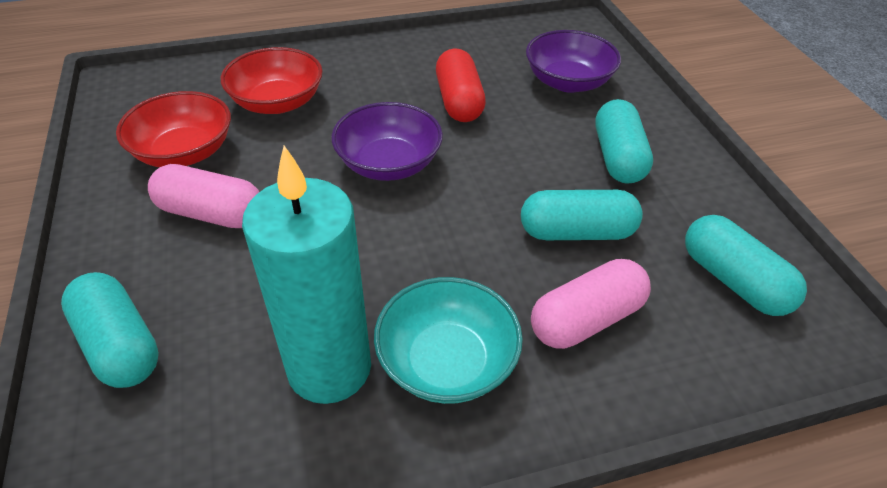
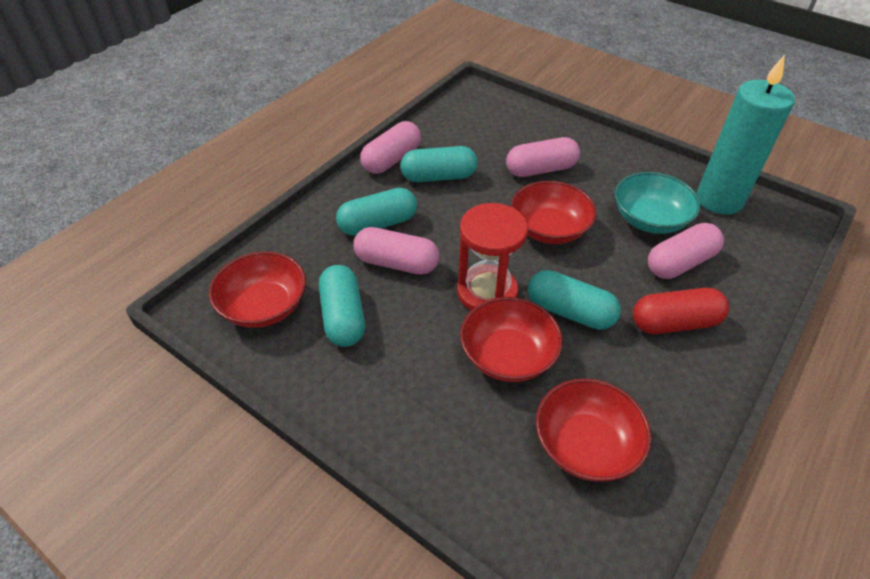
pink capsule: [148,164,259,228] [531,259,651,349] = 2 -> [353,227,440,275] [360,121,421,174] [506,137,580,177] [648,223,724,279] = 4
purple bowl: [331,102,443,181] [526,30,621,93] = 2 -> none = 0
red bowl: [116,91,231,167] [221,47,323,114] = 2 -> [209,251,306,328] [460,297,563,382] [511,181,597,244] [536,378,652,482] = 4
red hourglass: none = 0 -> [457,203,528,310] = 1

